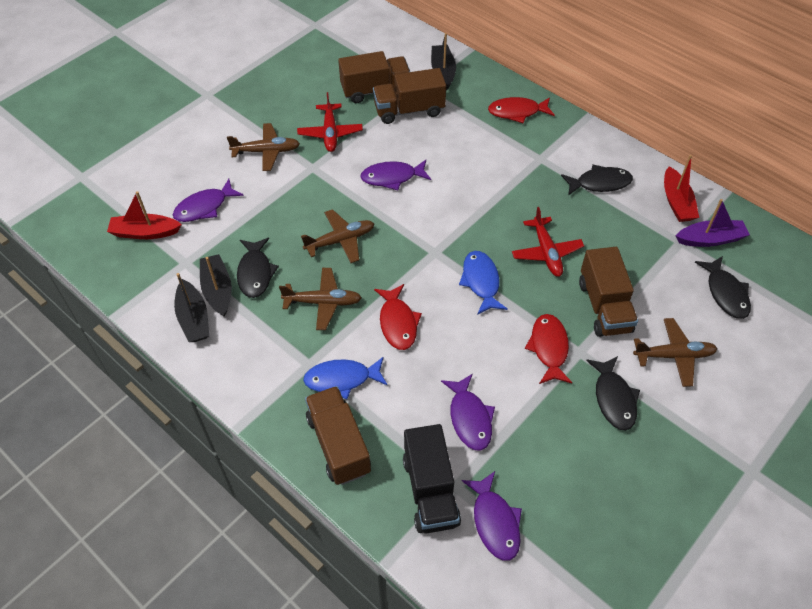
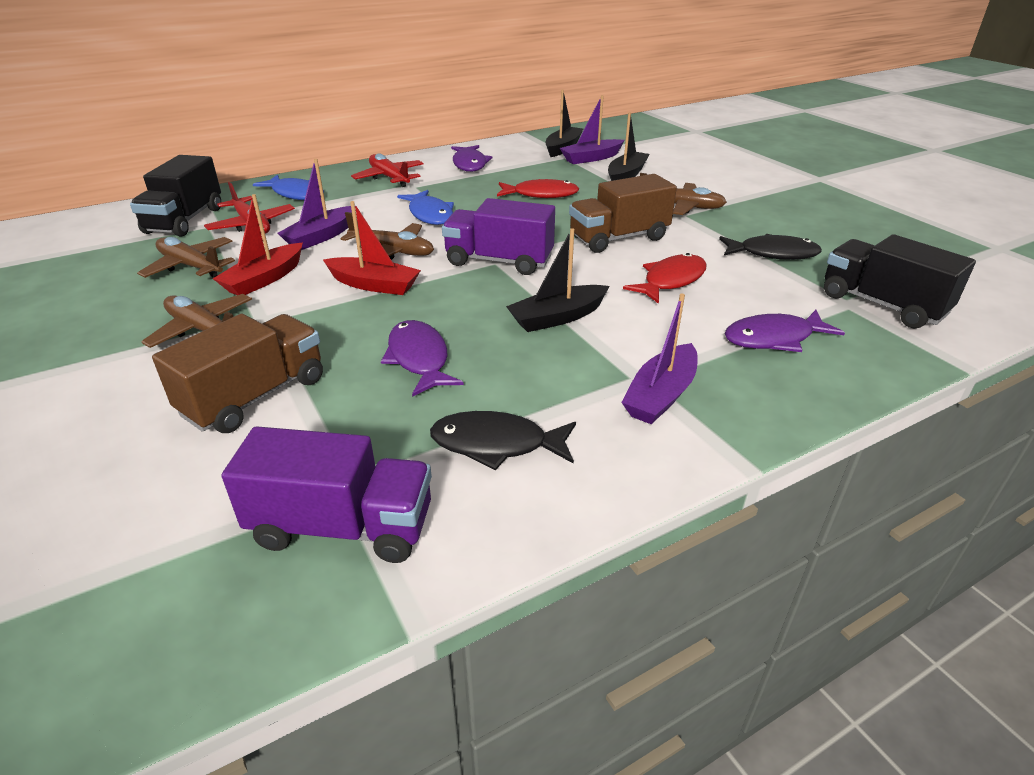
black fish: [237,238,279,298] [561,164,633,196] [586,356,640,431] [695,256,751,319] = 4 -> [430,411,576,471] [719,234,822,260] = 2
black truck: [403,424,461,533] = 1 -> [130,155,221,237] [824,234,976,328] = 2
brown truck: [305,386,371,485] [338,51,410,103] [373,68,446,124] [579,247,638,337] = 4 -> [152,314,323,433] [569,174,677,253] = 2
purple boat: [676,199,750,247] = 1 -> [278,159,352,250] [560,95,624,164] [621,294,698,424] = 3
purple fish: [173,179,244,222] [360,160,431,190] [441,374,495,450] [462,471,522,561] = 4 -> [381,320,464,397] [451,145,492,172] [725,310,845,352] = 3
purple truck: none = 0 -> [222,426,432,563] [442,198,555,275] = 2
red fish: [374,284,422,350] [488,97,555,123] [525,314,572,384] = 3 -> [497,179,579,198] [623,253,707,304] = 2

